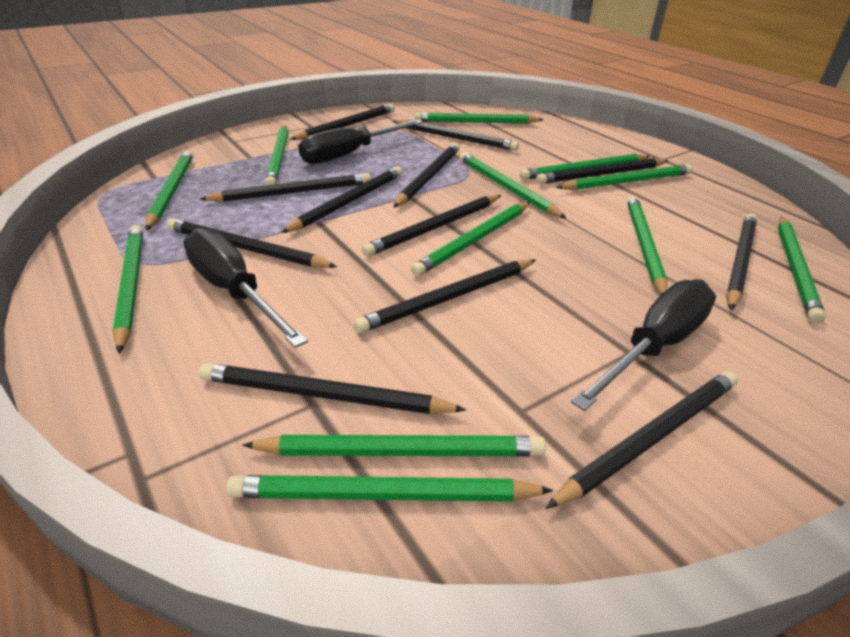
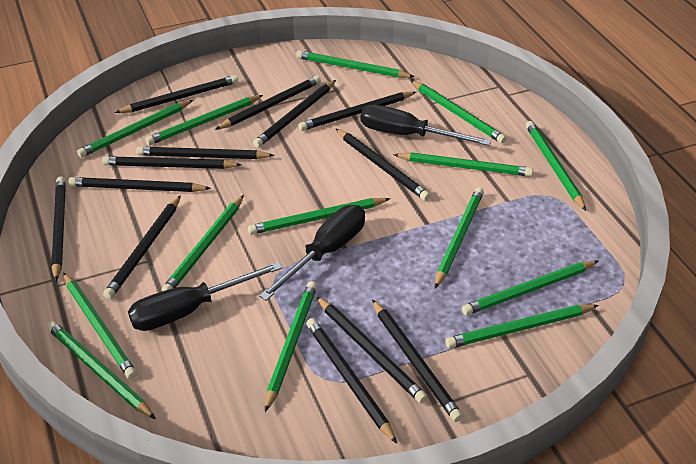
black pencil: [167,218,337,268] [199,363,466,414] [200,173,371,202] [281,166,402,233] [290,104,395,140] [354,259,536,333] [362,195,501,257] [393,120,519,151] [393,143,460,208] [536,158,668,184] [546,371,738,509] [726,214,757,310] = 12 -> [51,177,66,281] [68,177,211,192] [102,156,242,169] [103,195,181,299] [115,75,238,113] [136,146,275,159] [215,76,321,130] [253,80,336,148] [298,91,416,131] [306,318,397,444] [316,296,427,403] [336,129,430,201] [372,299,463,422] = 13
green pencil: [112,225,143,354] [145,150,193,230] [226,475,553,502] [242,435,546,456] [265,125,289,185] [411,202,530,277] [415,113,544,124] [459,152,567,219] [520,154,650,180] [556,164,693,190] [627,196,668,295] [778,216,826,324] = 12 -> [47,321,156,419] [63,272,137,380] [77,100,193,158] [145,95,263,145] [161,195,244,291] [248,198,391,235] [265,281,317,412] [296,50,415,78] [393,152,533,177] [410,80,507,143] [435,187,484,289] [445,304,599,348] [462,261,598,315] [526,121,586,211] = 14

